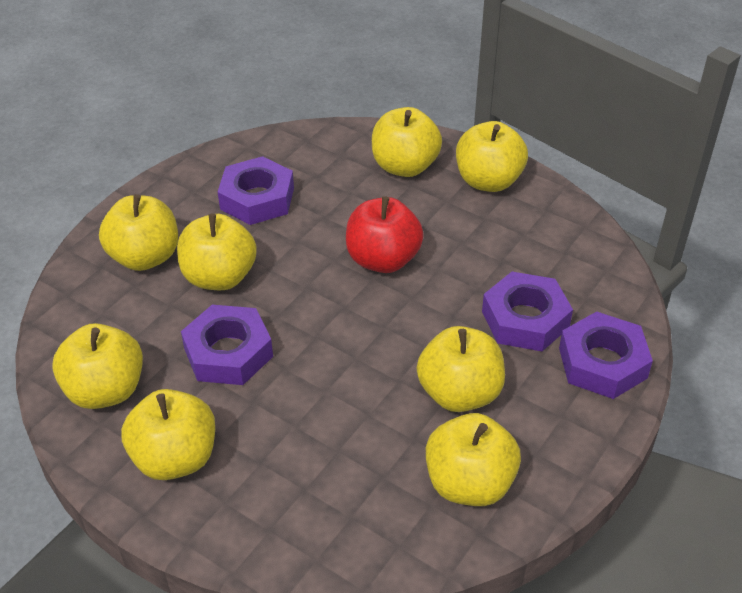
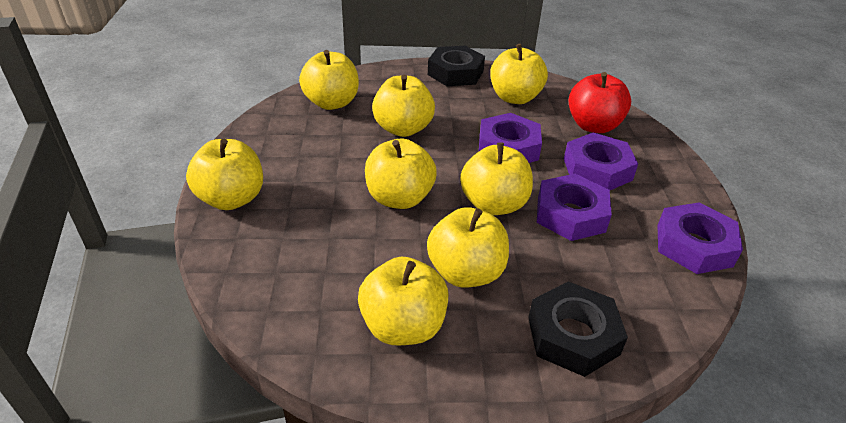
black nut: none = 0 -> [428,46,485,86] [528,281,628,377] = 2

